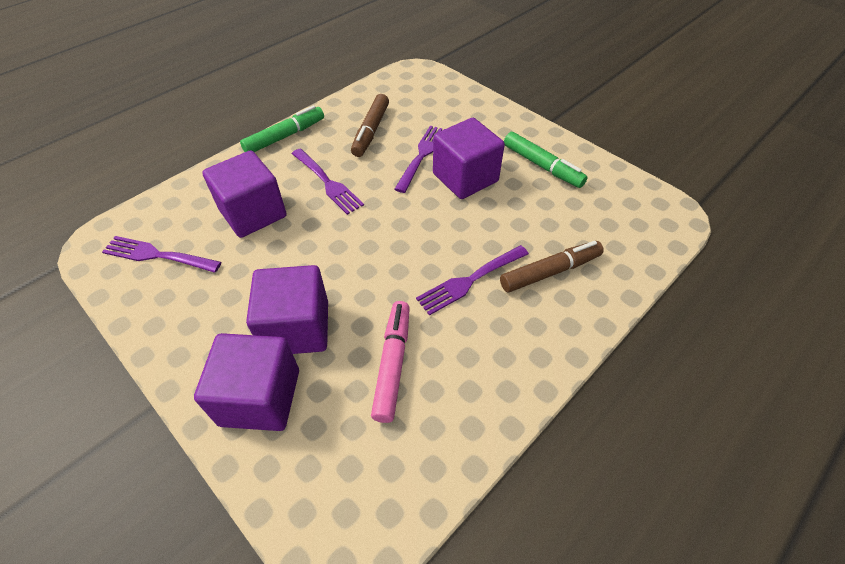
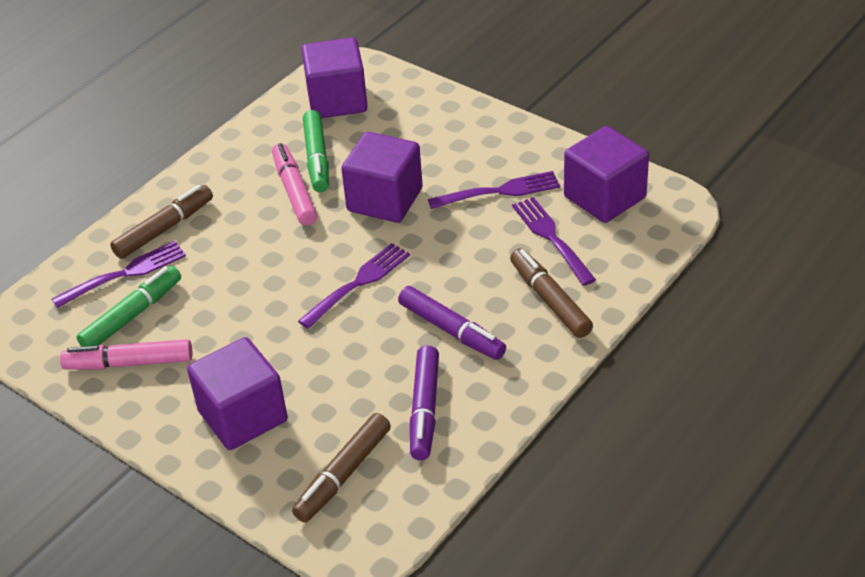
brown marker: [351,94,389,157] [500,241,604,292] = 2 -> [110,185,213,259] [292,413,391,522] [510,248,593,338] = 3
pink marker: [371,301,410,423] = 1 -> [60,339,192,369] [272,143,317,226] = 2
purple marker: none = 0 -> [398,286,506,360] [410,345,439,460] = 2

